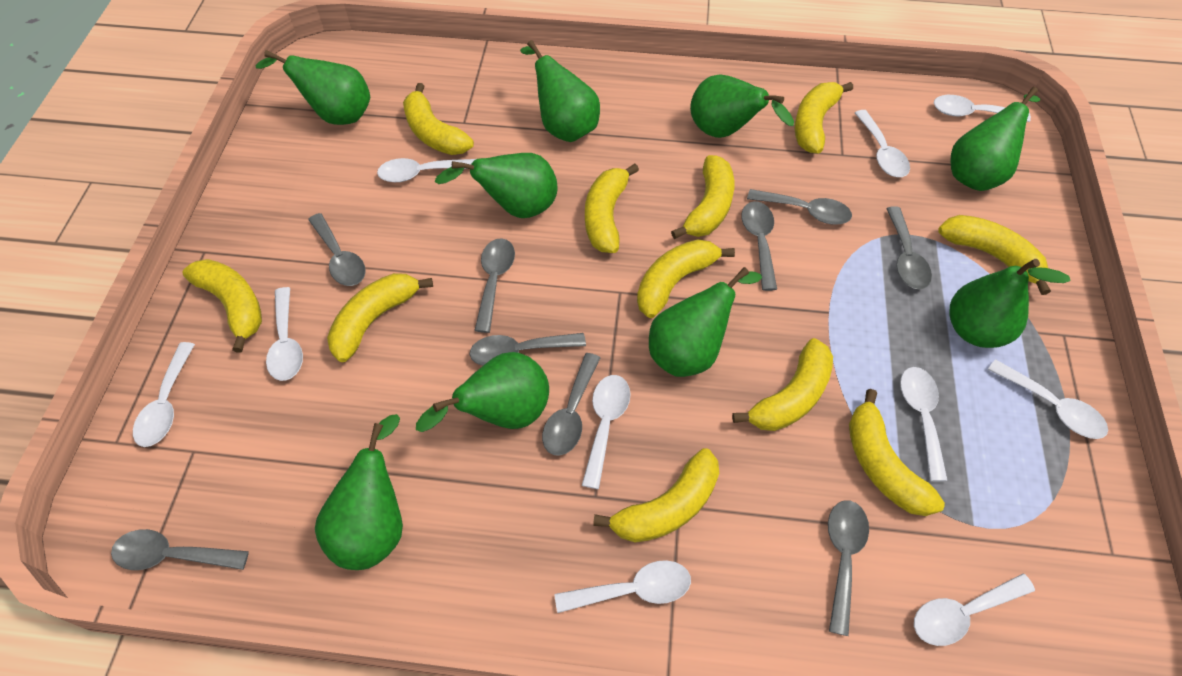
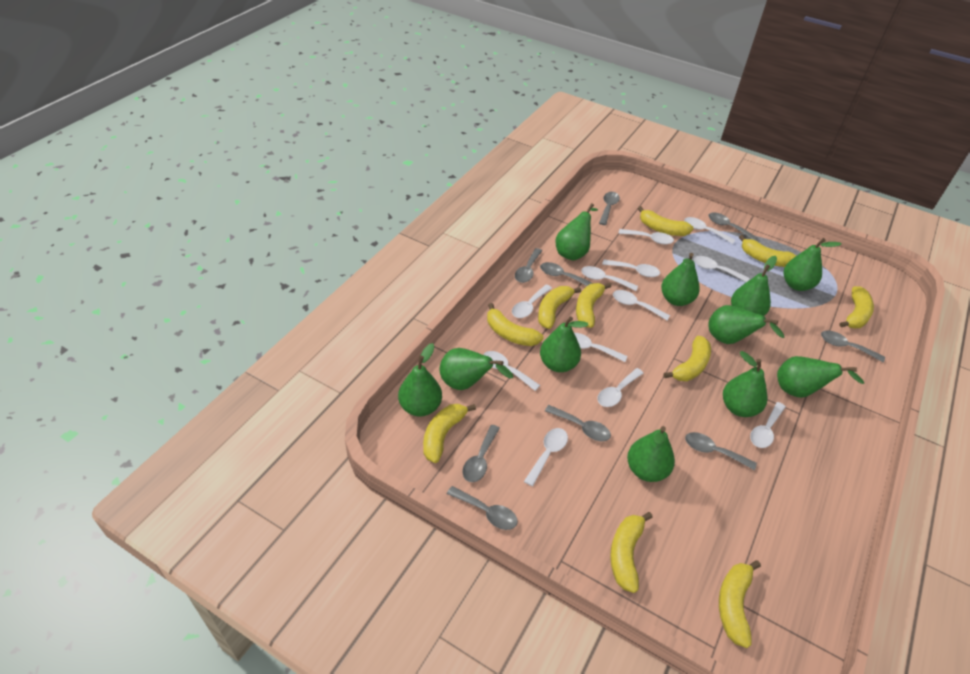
green pear: [255,50,370,125] [315,414,403,570] [416,352,549,432] [434,153,558,218] [520,40,600,142] [649,267,762,377] [690,74,794,138] [949,258,1071,348] [950,87,1040,191] = 9 -> [398,343,442,417] [440,348,513,390] [540,317,588,372] [555,203,598,261] [627,426,675,482] [661,253,700,306] [708,305,785,344] [723,351,768,417] [731,256,777,316] [777,356,864,398] [784,238,841,291] = 11
white spoon: [133,342,195,447] [266,287,303,381] [377,158,476,182] [555,560,691,613] [582,375,630,489] [855,110,910,177] [900,367,948,481] [914,574,1035,646] [934,95,1031,122] [988,359,1108,439] = 10 -> [483,351,540,391] [512,285,552,318] [524,428,568,486] [574,333,628,362] [581,266,638,291] [597,368,643,407] [602,259,660,277] [613,290,670,320] [618,229,674,244] [684,217,735,244] [694,256,750,282] [750,402,786,448] = 12
yellow banana: [182,259,262,353] [327,273,433,362] [403,83,474,155] [585,164,639,253] [593,448,719,543] [637,239,735,318] [671,155,734,239] [732,338,833,431] [795,82,853,154] [849,389,945,516] [938,215,1051,295] = 11 -> [423,404,476,463] [487,303,543,346] [538,286,581,329] [576,283,611,328] [610,512,653,593] [638,206,693,236] [664,336,711,381] [719,560,761,648] [739,235,796,267] [839,286,874,328] = 10

